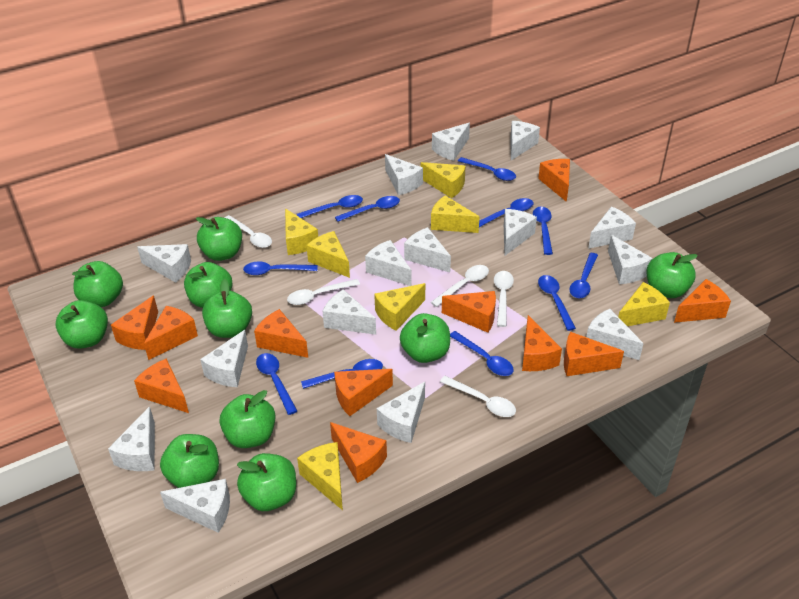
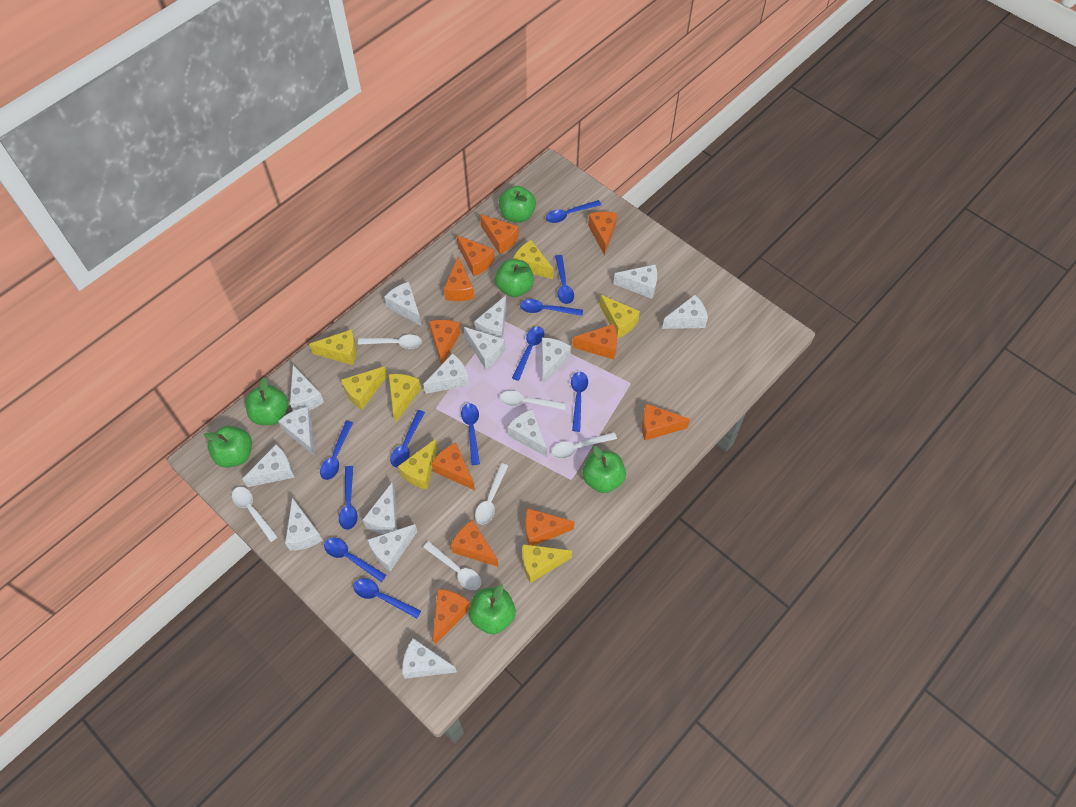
green apple: [55,300,108,349] [72,261,123,307] [160,434,219,488] [184,262,232,308] [196,217,242,261] [202,279,252,338] [220,390,276,448] [237,453,296,511] [400,313,450,363] [647,252,698,298] = 10 -> [204,426,252,468] [245,378,288,425] [469,585,516,634] [495,259,534,297] [499,186,536,222] [582,446,626,493] = 6
white spoon: [224,215,272,248] [287,279,360,305] [431,265,489,307] [440,376,516,417] [494,271,514,327] = 5 -> [232,487,278,542] [358,334,422,349] [423,541,481,590] [475,463,508,525] [500,391,566,410] [552,432,617,459] = 6

